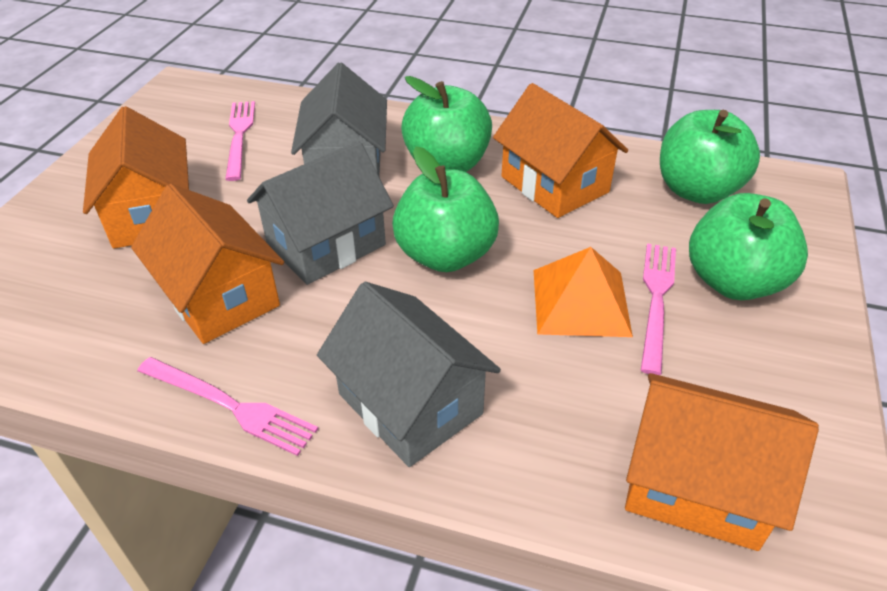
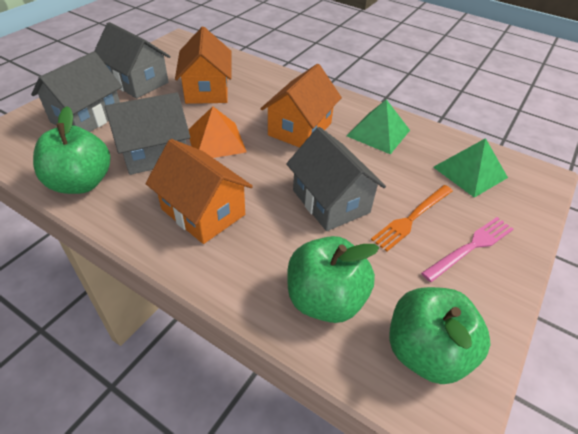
green apple: [392,146,499,272] [401,76,492,172] [660,110,760,204] [689,193,808,300] = 4 -> [33,106,110,194] [287,236,379,323] [389,287,490,384] = 3
green pyramid: none = 0 -> [347,99,410,154] [433,138,508,198] = 2
grey house: [247,141,394,285] [291,62,387,176] [317,282,501,467] = 3 -> [31,51,122,132] [94,22,171,98] [105,92,190,175] [286,127,386,231] = 4
orange fork: none = 0 -> [371,185,453,251] = 1
orange house: [83,106,189,249] [131,184,284,344] [493,83,628,218] [625,373,819,551] = 4 -> [145,139,253,244] [175,27,232,104] [261,64,342,148] = 3
pink fork: [137,357,318,456] [225,101,255,181] [641,243,676,375] = 3 -> [421,217,514,282] = 1

